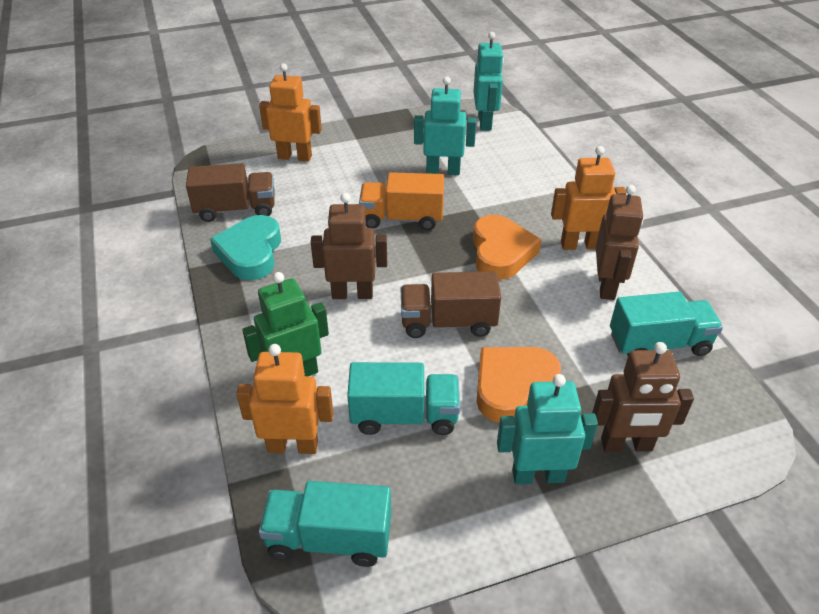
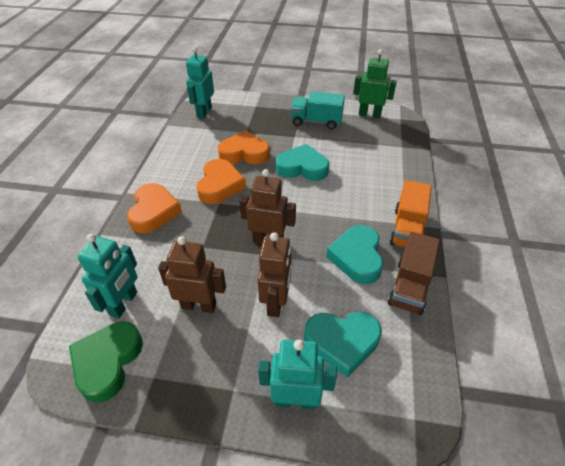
brown truck: [186,163,275,222] [401,271,501,338] = 2 -> [387,232,440,315] = 1
green heart: none = 0 -> [69,321,143,402] = 1
orange heart: [473,215,541,280] [477,347,561,423] = 2 -> [127,183,182,233] [197,159,246,204] [218,130,270,164] = 3
orange robot: [236,344,333,454] [259,63,322,162] [551,146,626,250] = 3 -> none = 0
turquoise heart: [210,215,281,280] = 1 -> [276,144,329,181] [304,311,381,377] [326,225,383,284] = 3
turquoise truck: [259,481,392,567] [347,362,460,435] [610,292,723,357] = 3 -> [291,92,345,130] = 1

